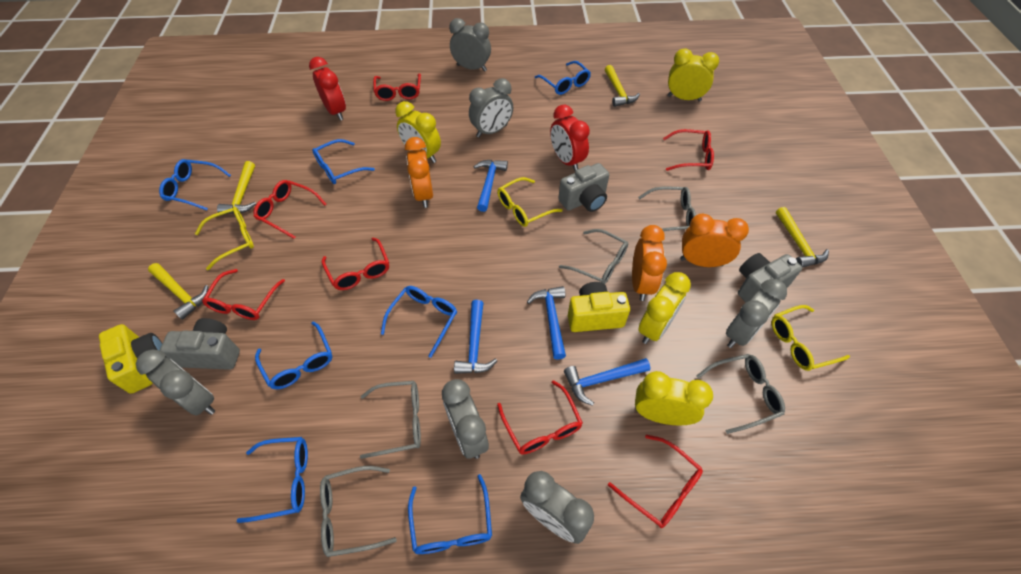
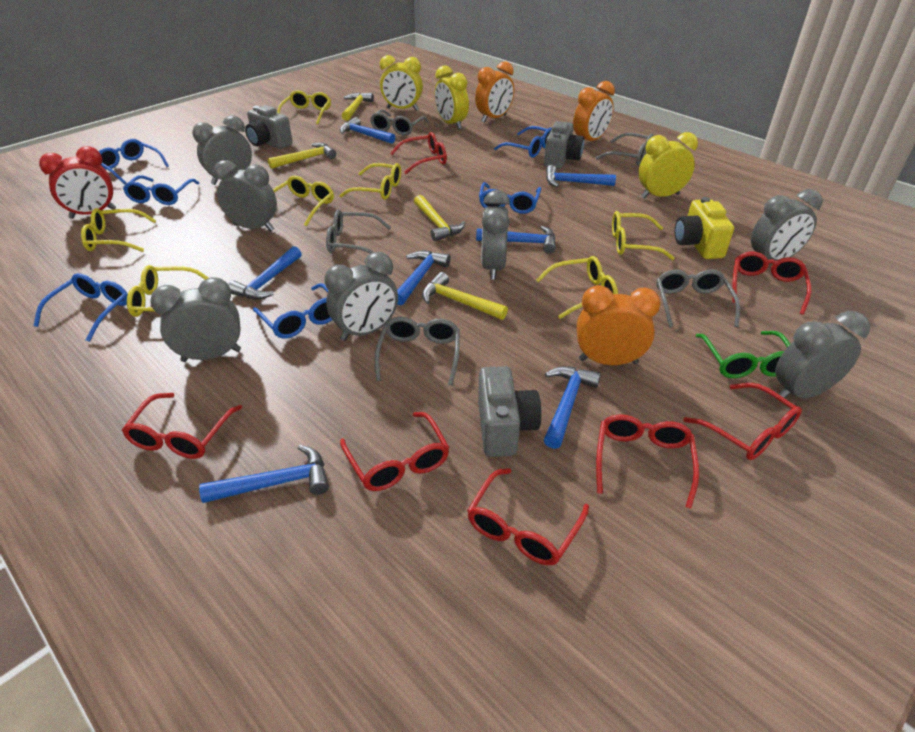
blue glasses: [159,159,231,211] [237,437,308,523] [255,322,333,389] [312,139,375,184] [381,286,457,358] [408,474,492,554] [535,61,591,95] = 7 -> [33,273,128,342] [99,139,169,184] [123,175,199,205] [253,283,332,339] [479,182,541,214] [494,126,552,158] = 6
blue hammer: [454,300,497,374] [474,160,508,212] [527,286,566,360] [564,358,651,406] = 4 -> [199,445,329,503] [228,246,302,300] [340,117,395,144] [397,251,451,305] [476,226,556,254] [544,366,601,449] [546,165,616,187] = 7
green glasses: none = 0 -> [695,331,790,378] = 1
grey clock: [136,349,215,416] [442,379,489,459] [449,18,491,72] [469,78,513,138] [520,471,594,544] [726,279,787,348] = 6 -> [150,277,241,362] [192,115,252,185] [213,160,277,231] [324,252,398,341] [481,190,510,280] [751,189,823,261] [775,311,870,398] = 7
red clock: [309,57,346,120] [550,105,590,171] = 2 -> [39,146,116,219] = 1
yellow camera: [99,324,162,394] [568,282,630,332] = 2 -> [675,197,734,259] = 1
yellow clock: [395,101,441,163] [635,371,713,425] [638,272,691,344] [667,48,719,101] = 4 -> [380,55,423,111] [435,65,469,130] [639,132,698,199] = 3
yellow glasses: [195,207,254,270] [497,177,563,227] [771,305,850,371] = 3 -> [81,208,156,252] [127,265,208,317] [273,176,334,226] [277,90,331,125] [339,163,401,200] [536,256,618,319] [612,211,675,260] = 7

